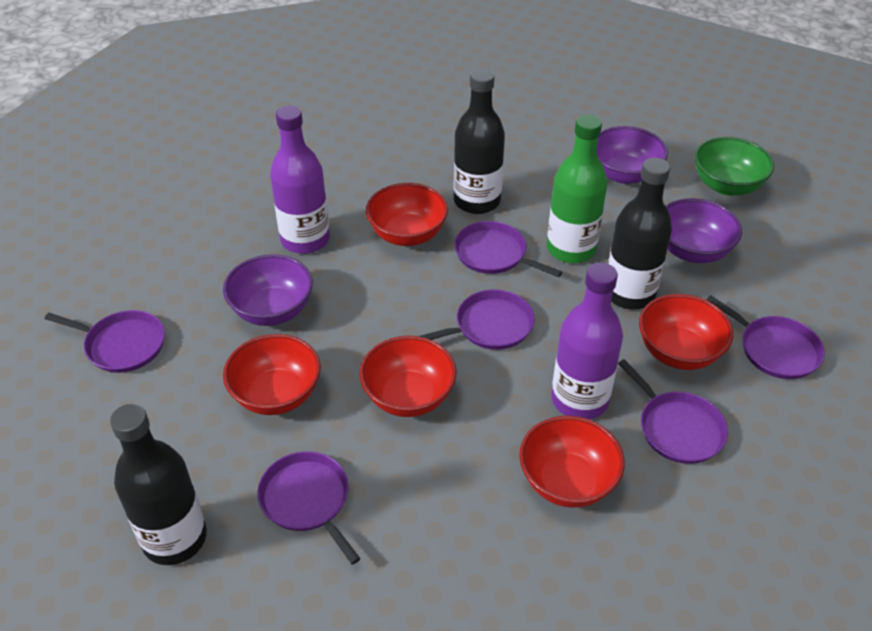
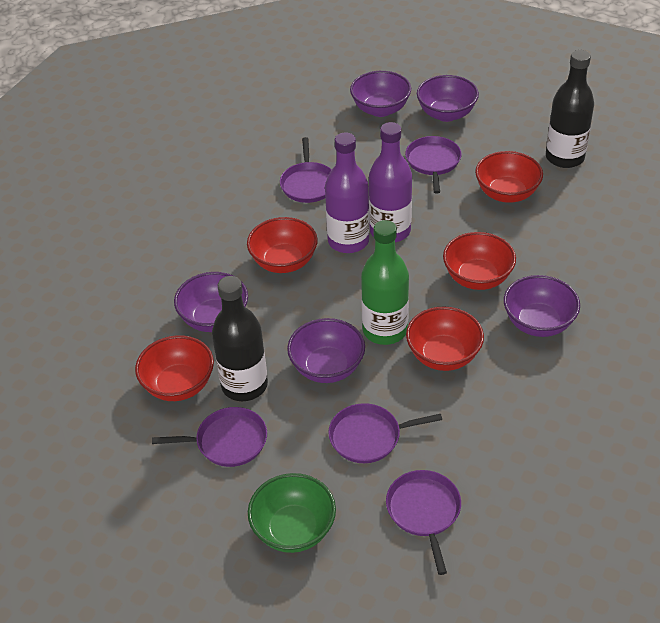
black bottle: [110,404,207,565] [453,69,505,214] [608,158,672,310] = 3 -> [212,276,268,401] [546,50,594,168] = 2
purple bowl: [223,254,313,326] [597,126,668,184] [666,198,742,263] = 3 -> [174,272,248,332] [287,318,365,383] [350,71,411,117] [417,75,479,122] [504,275,580,337] = 5
purple pan: [45,310,165,373] [257,451,360,565] [419,289,535,350] [454,221,562,277] [618,359,728,464] [706,295,825,379] = 6 -> [152,407,267,467] [280,137,332,203] [328,403,442,463] [386,470,461,575] [405,136,461,194] = 5

